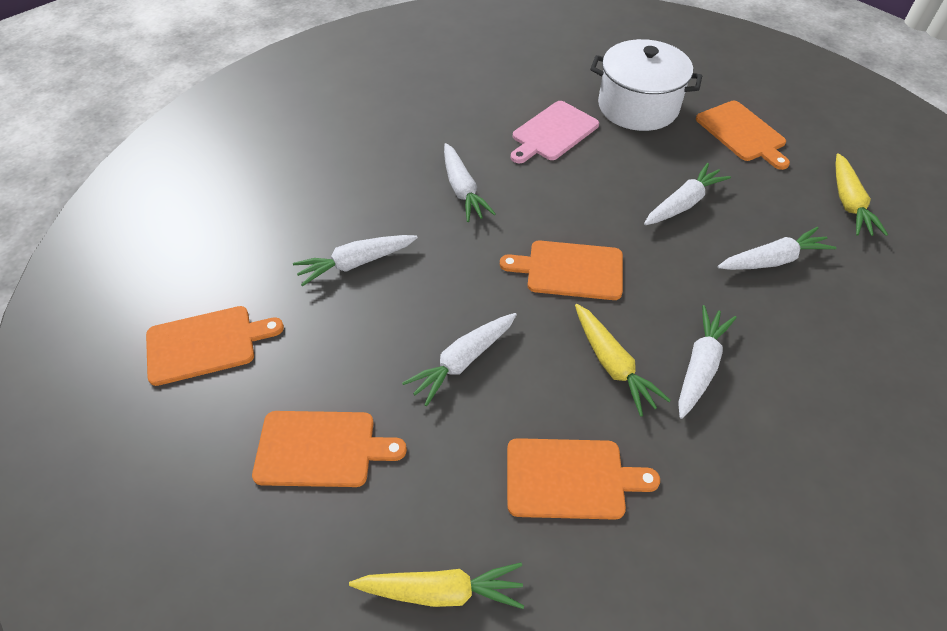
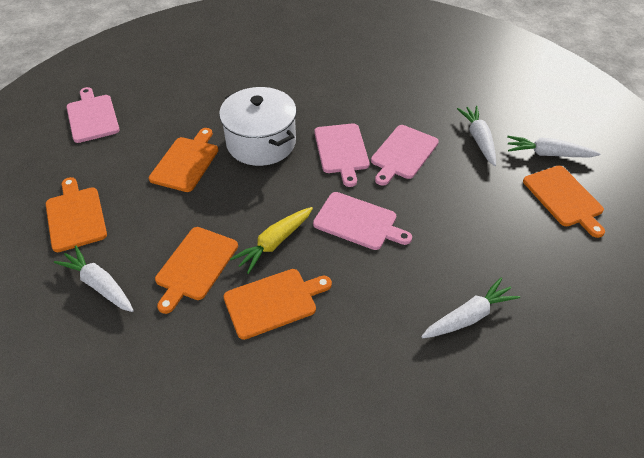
pink cutting board: [511,101,599,164] = 1 -> [67,87,120,143] [313,192,412,250] [314,123,370,187] [371,125,439,186] = 4
white carrot: [293,235,418,286] [402,313,517,406] [444,143,496,222] [644,163,731,225] [678,305,737,419] [717,227,836,270] = 6 -> [54,246,134,312] [421,278,520,338] [457,106,496,166] [507,136,601,158] = 4
yellow carrot: [349,563,524,609] [575,304,671,417] [835,153,888,236] = 3 -> [230,207,313,274] = 1

